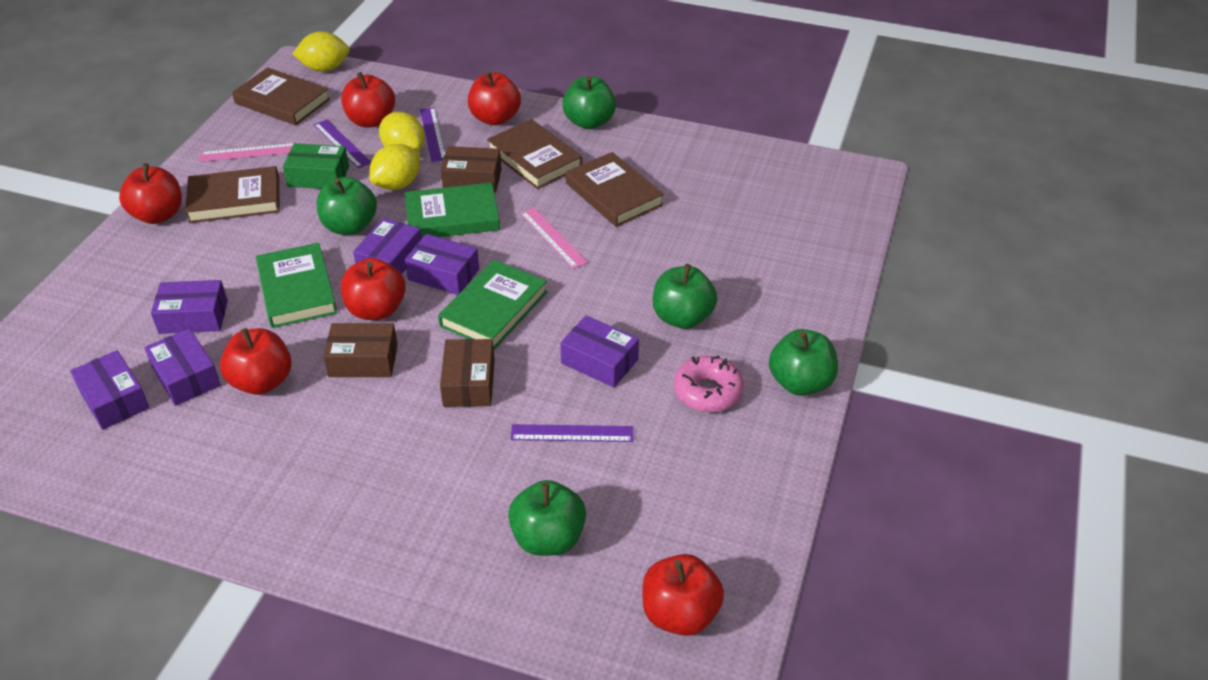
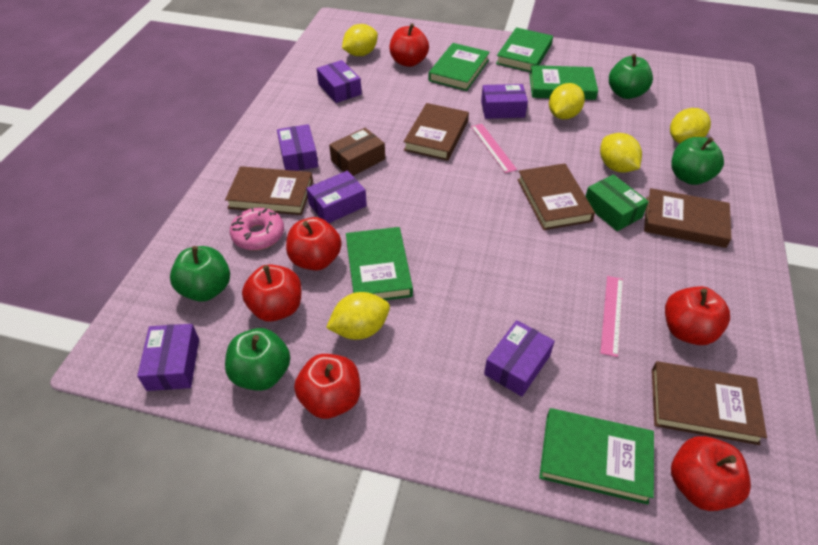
brown book: [185,166,279,223] [232,68,330,125] [487,119,583,189] [565,152,664,227] = 4 -> [225,166,313,215] [404,103,469,161] [517,163,595,230] [644,188,732,248] [652,361,767,445] = 5
brown box: [323,323,398,377] [440,339,495,407] [441,146,502,193] = 3 -> [329,128,385,176] = 1
green apple: [317,177,377,235] [508,480,586,556] [562,76,616,129] [653,264,717,329] [769,329,838,396] = 5 -> [170,246,230,302] [225,328,290,391] [609,54,653,99] [671,137,724,185] = 4
green book: [256,243,337,328] [405,182,500,238] [438,260,547,350] = 3 -> [346,227,413,300] [428,43,490,91] [496,27,553,72] [529,65,598,100] [539,408,654,504] = 5
purple ruler: [314,119,371,169] [420,107,445,162] [511,424,633,442] = 3 -> none = 0
yellow lemon: [292,31,350,72] [369,144,420,190] [379,112,425,151] = 3 -> [326,292,390,340] [342,24,378,56] [549,83,585,119] [600,133,642,173] [670,108,711,143] = 5

